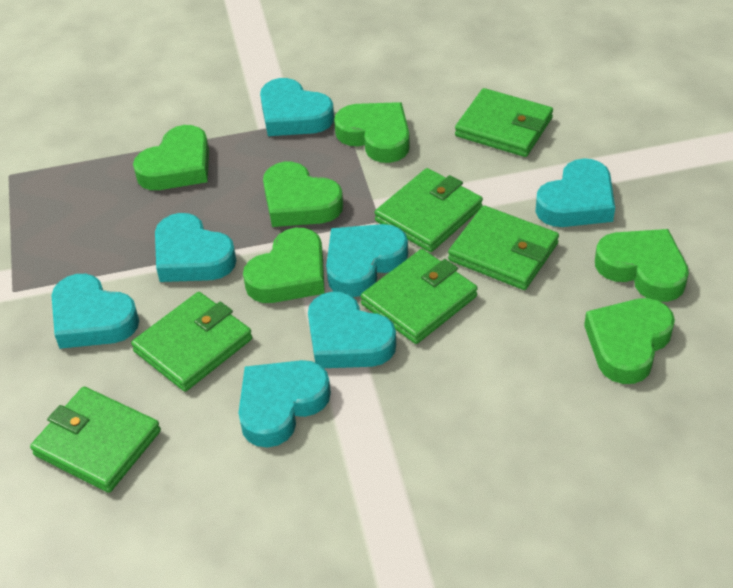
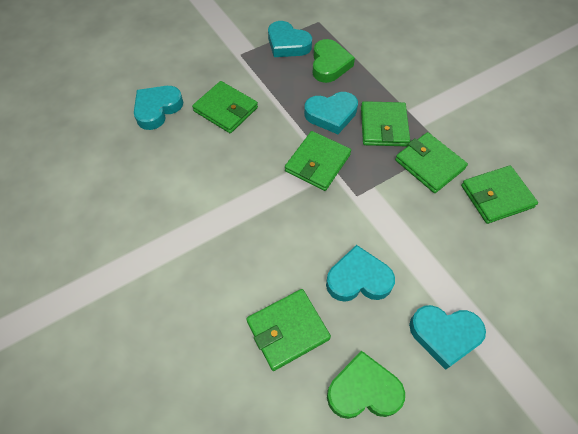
green heart: [133,125,209,190] [243,228,325,303] [263,162,343,227] [334,102,410,163] [584,298,675,384] [595,229,689,302] = 6 -> [312,39,355,83] [327,350,405,419] = 2
turquoise heart: [51,274,139,349] [155,213,237,282] [238,360,331,448] [260,78,334,136] [308,292,396,368] [326,224,408,297] [535,158,615,227] = 7 -> [134,86,183,130] [268,21,312,57] [304,92,358,134] [326,245,395,302] [409,305,486,370] = 5

